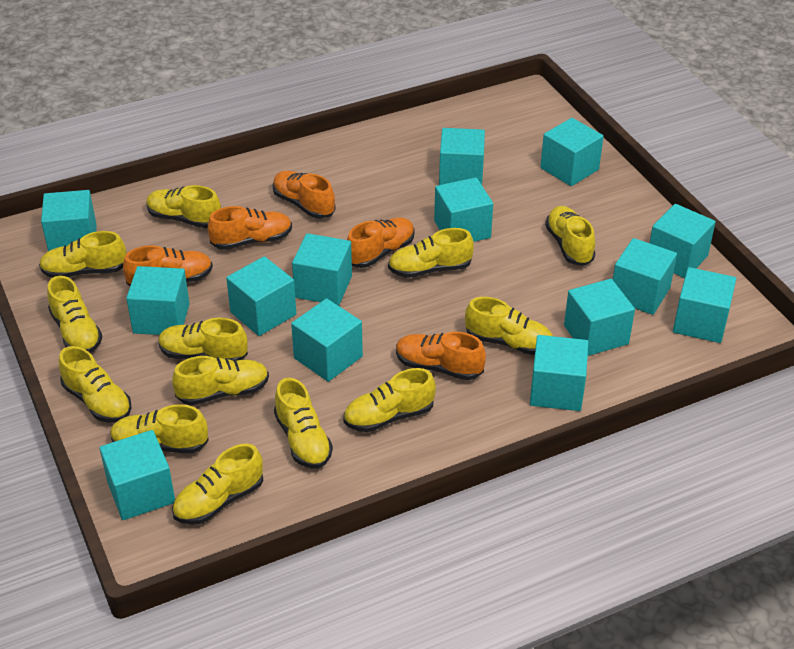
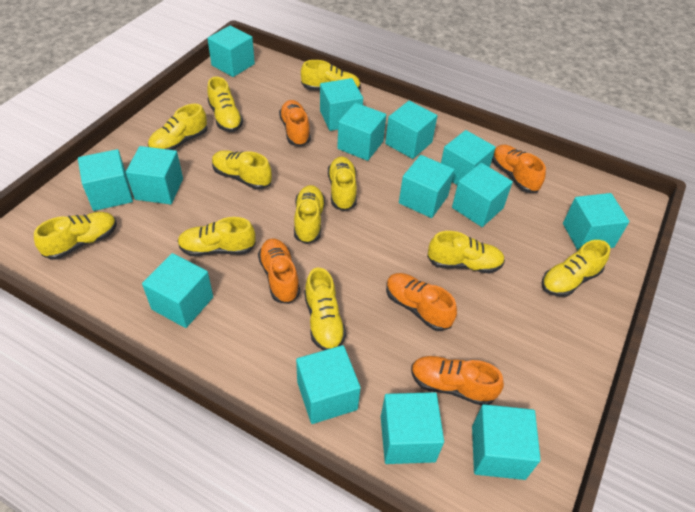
yellow shoe: [39,231,126,278] [47,276,102,353] [59,346,132,423] [110,404,209,453] [146,185,221,228] [159,318,248,361] [172,356,269,405] [172,444,263,525] [274,378,333,469] [343,368,436,432] [388,228,474,278] [465,297,553,355] [545,206,595,266] = 13 -> [34,212,117,260] [148,104,207,150] [177,217,256,256] [207,76,243,132] [212,150,272,190] [294,185,325,244] [301,60,361,90] [304,268,346,351] [328,156,357,211] [427,231,505,273] [542,240,610,297] = 11

